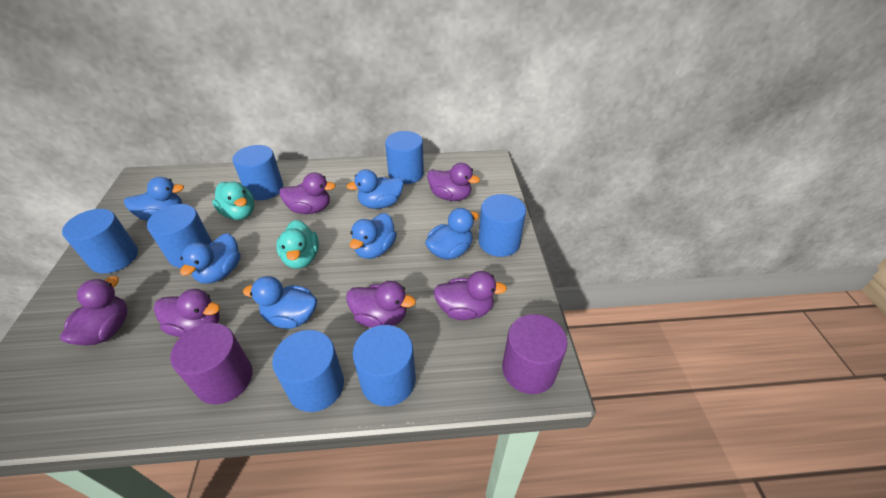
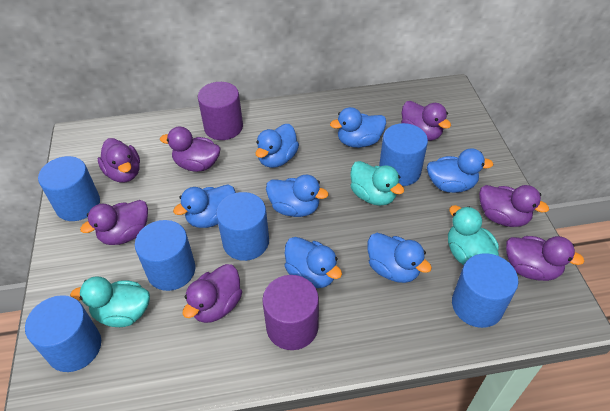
blue cylinder: [62,209,138,274] [147,204,212,268] [232,145,283,200] [272,330,344,412] [353,325,416,406] [385,131,424,184] [478,194,526,257] = 7 -> [25,295,101,372] [38,156,100,221] [135,220,196,291] [216,192,269,261] [379,123,428,186] [452,253,519,328] = 6
blue duck: [124,177,184,221] [180,233,241,284] [243,276,317,329] [347,169,404,209] [350,213,397,259] [425,208,479,260] = 6 -> [173,184,236,228] [256,124,299,168] [266,175,329,217] [284,237,342,288] [330,107,386,148] [368,233,432,283] [427,148,494,193] = 7
purple duck: [60,276,127,346] [154,289,220,337] [279,172,336,214] [346,281,416,328] [427,163,480,201] [434,271,507,320] = 6 -> [80,200,148,245] [98,138,140,183] [160,127,220,172] [183,264,242,323] [401,101,451,141] [479,185,549,227] [506,236,585,281] = 7
turquoise duck: [212,182,254,220] [276,220,319,269] = 2 -> [70,276,150,327] [350,161,404,206] [448,205,499,265] = 3

